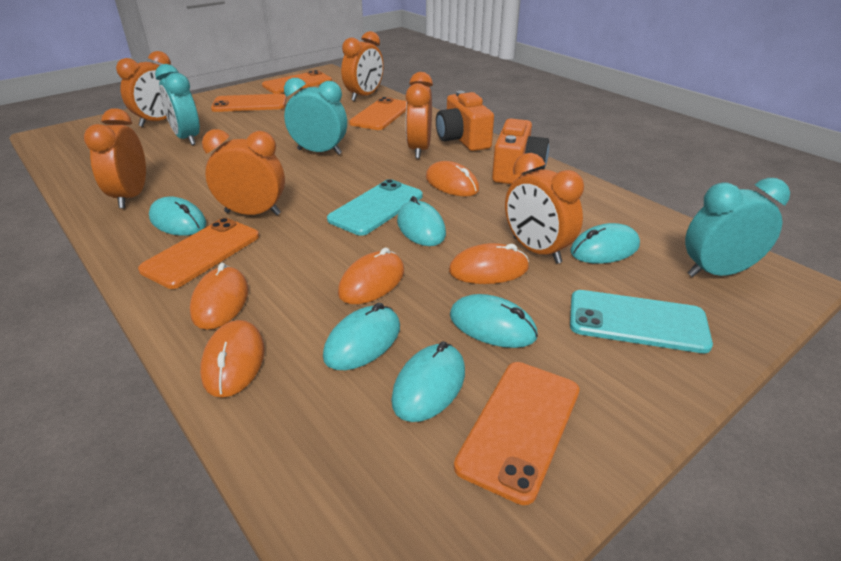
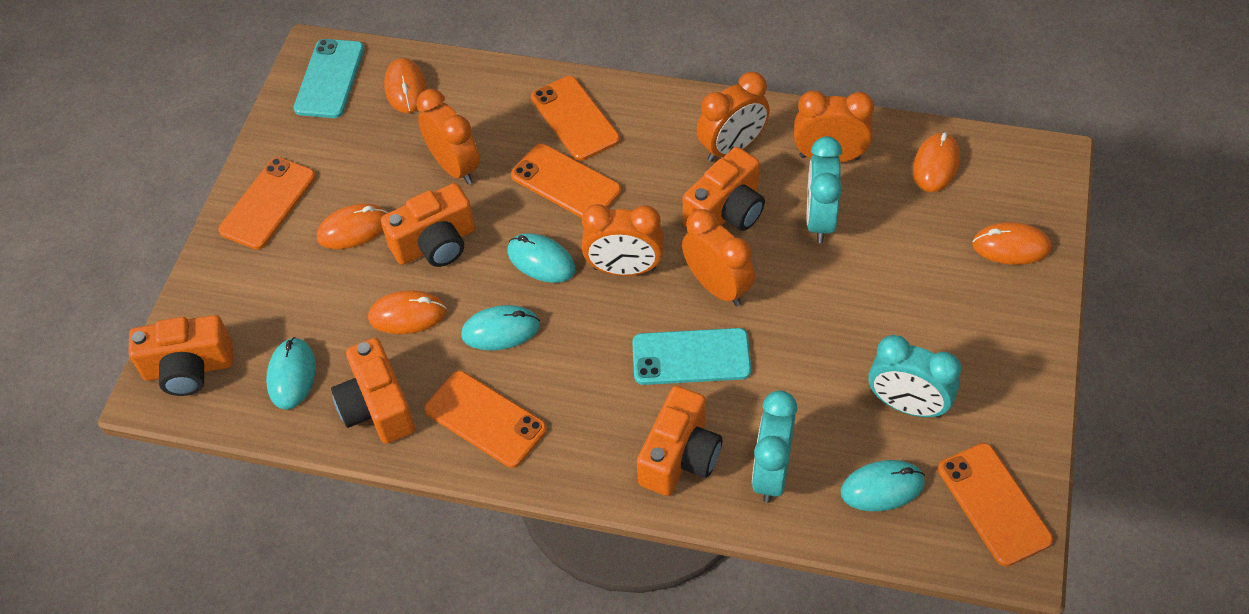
orange camera: [436,91,494,151] [492,118,549,184] = 2 -> [128,315,233,396] [331,338,415,444] [381,183,475,267] [637,386,722,496] [683,147,765,231] = 5
orange clock: [84,108,146,208] [116,51,171,127] [202,129,285,215] [341,31,384,101] [406,72,433,159] [505,153,584,264] = 6 -> [416,89,480,185] [582,204,664,276] [682,209,755,306] [697,72,770,162] [794,90,874,163] = 5
turquoise mouse: [149,196,206,236] [323,303,400,370] [391,341,465,422] [397,196,446,246] [450,294,538,348] [570,223,640,263] = 6 -> [266,337,316,410] [461,305,540,350] [507,233,576,283] [841,460,925,511] = 4

